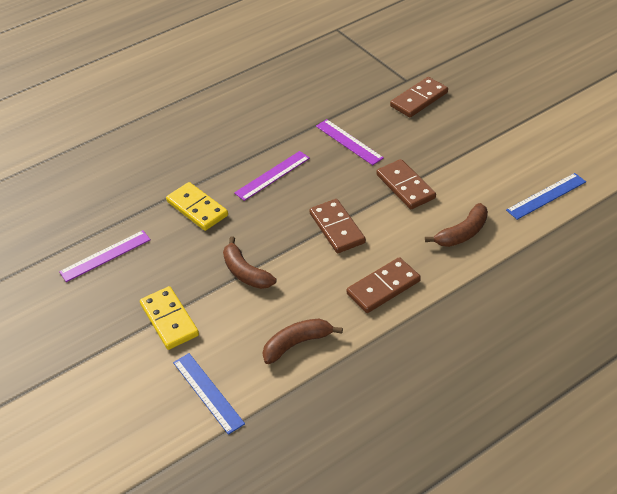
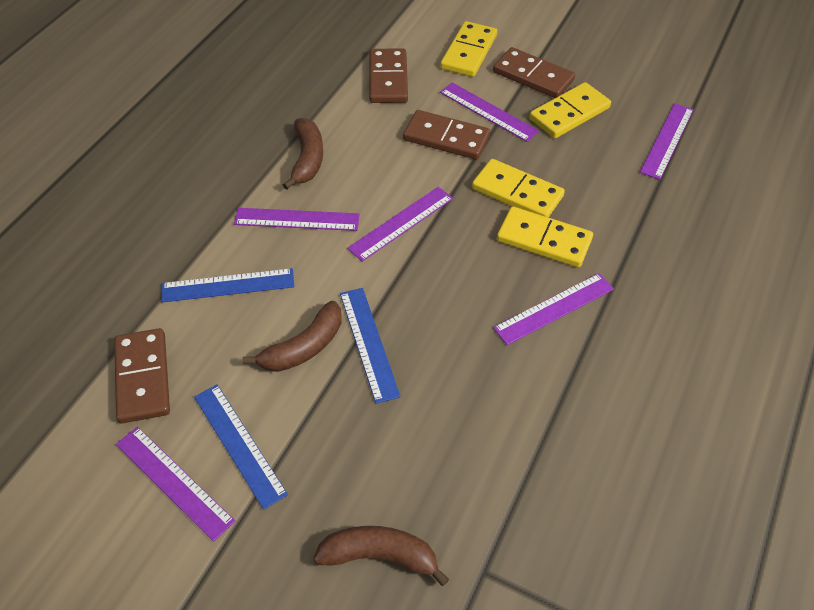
blue ruler: [173,353,245,435] [506,173,586,220] = 2 -> [161,268,294,303] [194,384,288,510] [340,288,401,404] = 3
purple ruler: [59,230,151,282] [234,151,310,201] [316,119,384,165] = 3 -> [116,427,235,542] [234,208,360,231] [347,187,453,262] [440,82,539,142] [493,273,614,345] [640,103,694,180] = 6
yellow domino: [140,286,199,350] [166,182,228,231] = 2 -> [440,21,497,77] [472,159,565,218] [497,206,593,267] [530,82,611,138] = 4

